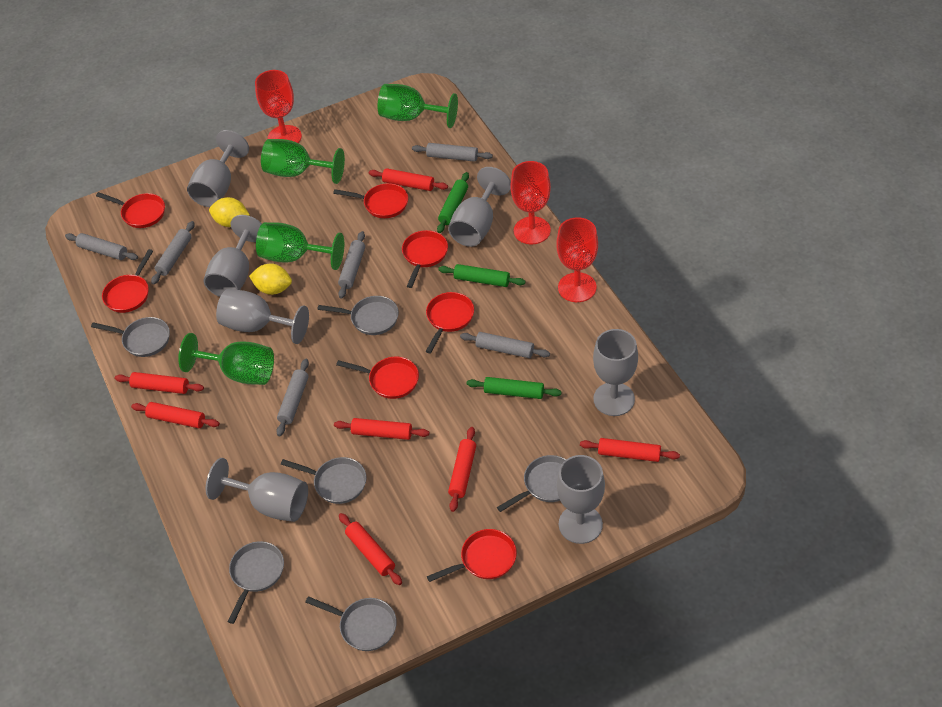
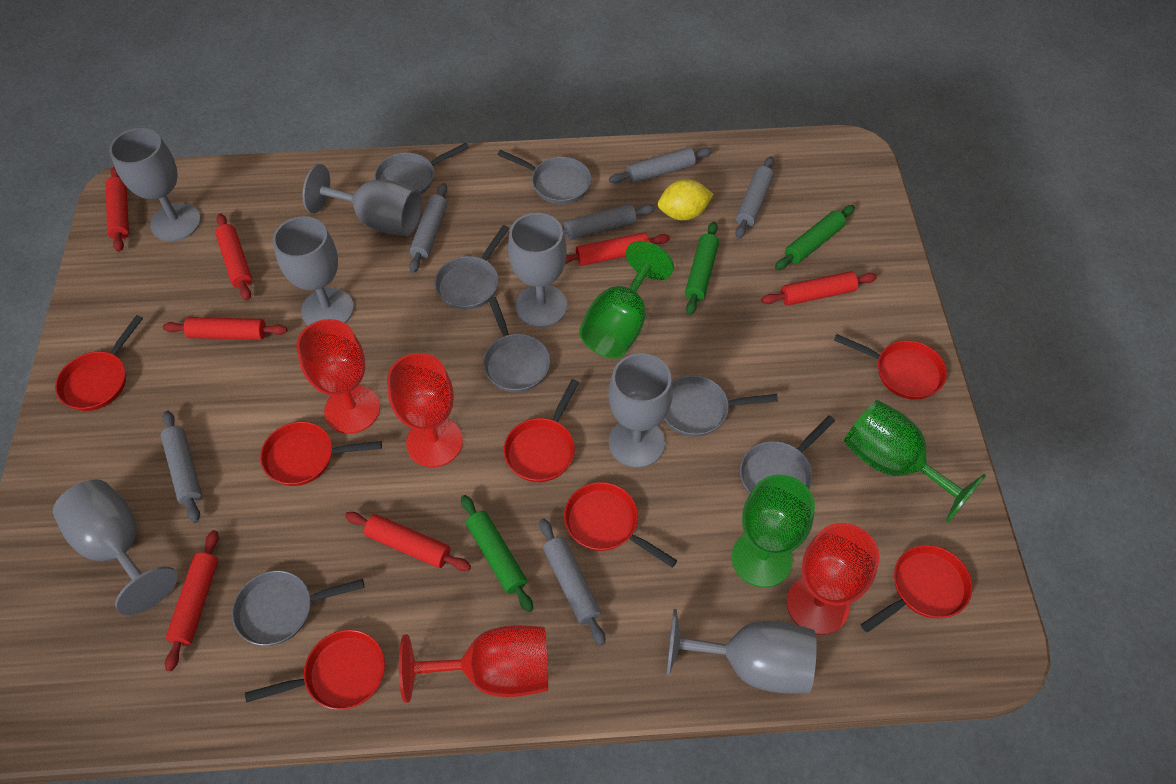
green goblet: [178,333,274,385] [256,222,344,270] [261,139,345,184] [378,84,458,128] = 4 -> [579,241,674,359] [732,474,815,588] [844,400,986,522] = 3
grey pan: [91,317,170,357] [228,541,284,624] [281,457,367,504] [305,596,397,651] [317,296,399,335] [497,455,566,512] = 6 -> [232,570,364,645] [374,143,469,195] [434,225,509,310] [483,297,550,393] [497,150,591,204] [664,375,778,437] [740,415,835,494] = 7
red goblet: [255,70,302,143] [510,161,551,245] [556,217,598,302] = 3 -> [296,319,380,434] [387,353,463,467] [399,625,548,703] [786,523,880,635] = 4
yellow lemon: [209,197,250,227] [249,263,292,295] = 2 -> [658,179,713,221] = 1

